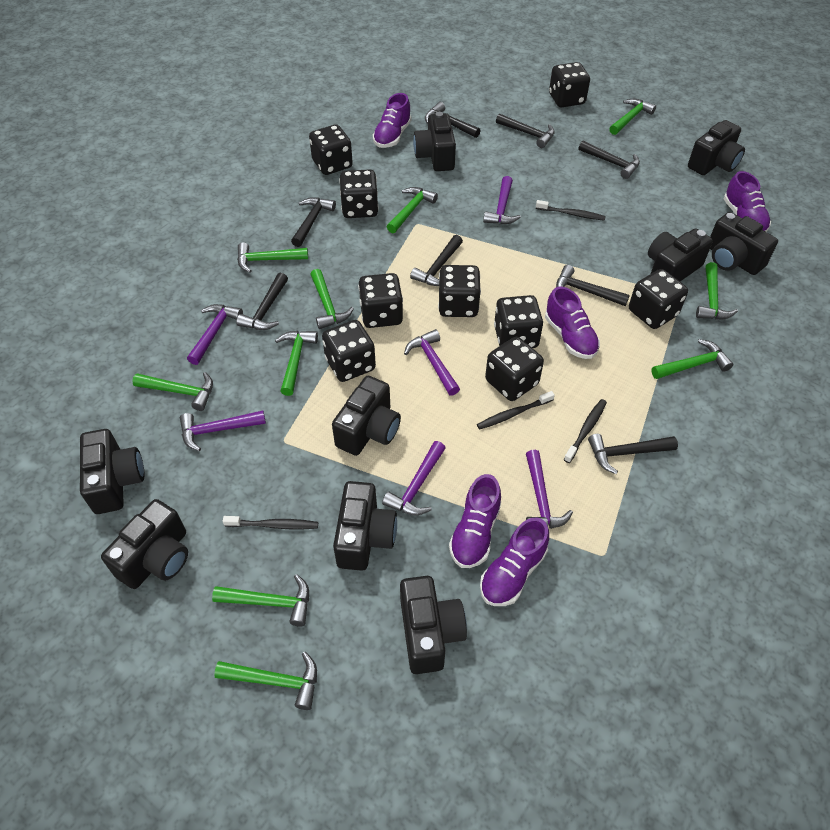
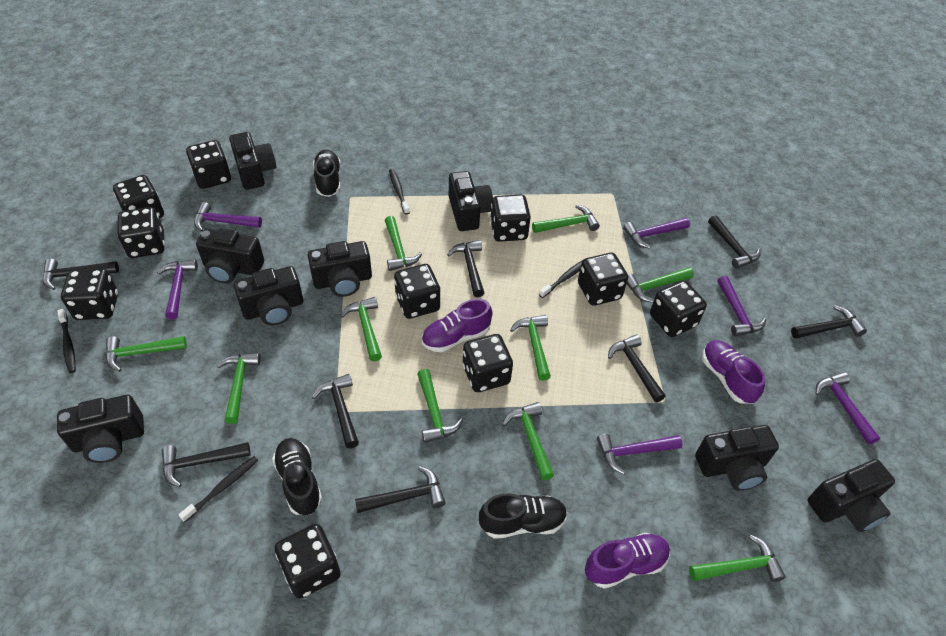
black camera: [80,429,145,514] [101,499,188,589] [332,376,401,456] [333,481,397,571] [400,576,467,674] [413,112,456,171] [648,228,713,281] [688,120,745,175] [710,212,778,275] = 9 -> [57,395,144,463] [196,228,264,283] [229,132,276,190] [234,266,303,325] [308,241,372,297] [449,171,493,231] [695,425,779,491] [807,459,895,532] = 8
black dice: [309,124,353,175] [322,320,376,382] [339,169,379,218] [358,273,403,328] [438,265,481,317] [485,337,544,401] [494,295,543,348] [549,62,590,108] [629,269,688,329] = 9 -> [61,268,118,320] [113,175,164,218] [117,207,165,258] [186,140,231,189] [275,524,341,599] [394,264,440,319] [463,334,513,392] [490,194,531,242] [578,253,628,306] [650,281,707,337] = 10
black shoe: none = 0 -> [272,438,322,515] [313,149,341,197] [479,493,567,539] = 3
purple shoe: [373,93,411,148] [449,474,501,568] [480,518,549,606] [545,286,600,359] [724,171,771,232] = 5 -> [422,299,493,352] [585,533,670,589] [702,340,765,404] = 3

